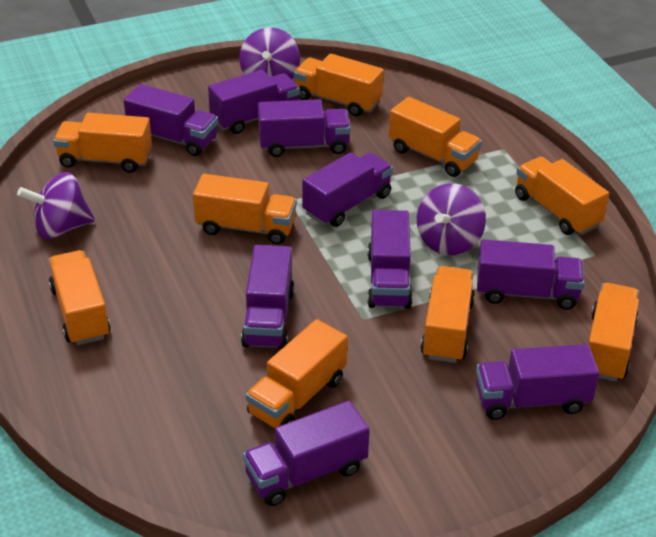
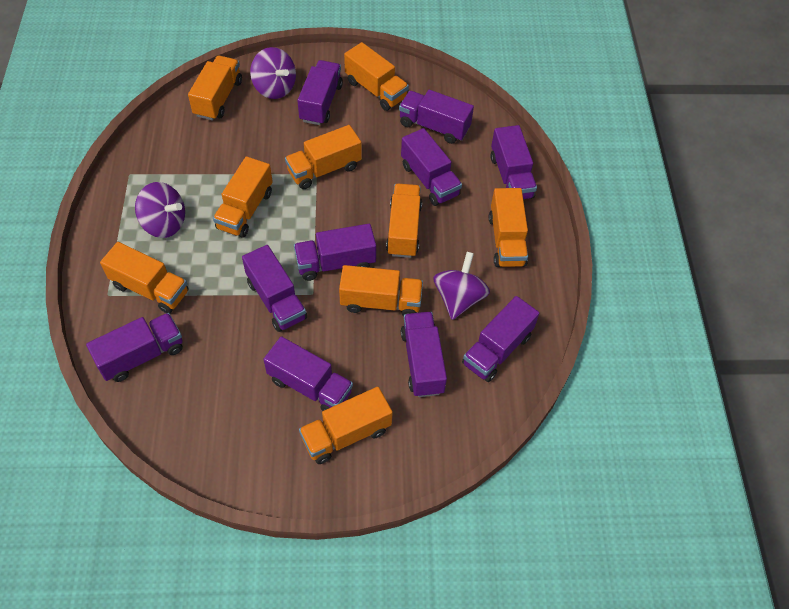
purple truck: [124,84,218,156] [208,70,300,134] [241,245,294,349] [243,401,370,506] [258,99,351,157] [302,152,393,227] [367,210,413,309] [476,344,599,420] [477,239,584,310] = 9 -> [86,313,183,382] [242,245,307,332] [263,336,353,411] [294,224,376,281] [297,60,343,125] [399,90,474,144] [401,128,462,206] [401,312,447,397] [462,296,539,382] [490,125,537,199] = 10

